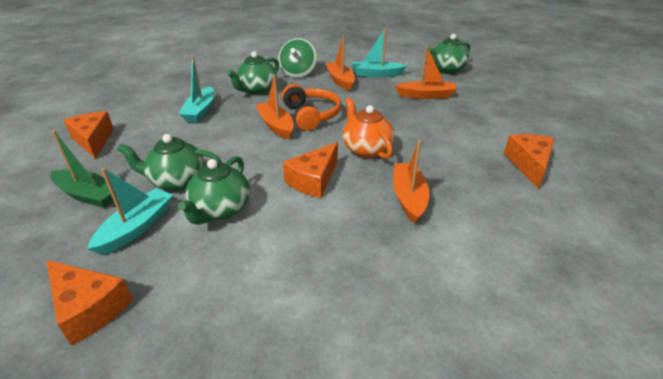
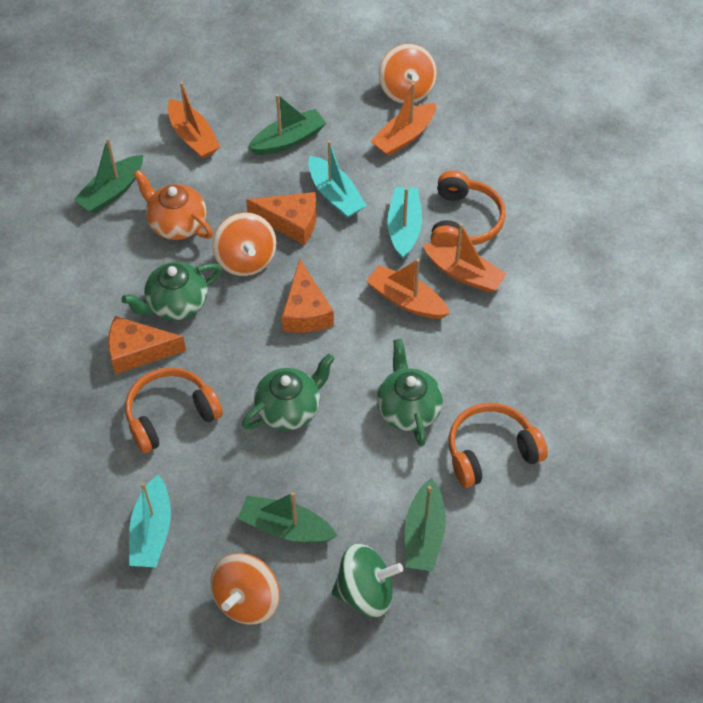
green boat: [50,130,117,208] = 1 -> [73,138,143,213] [238,492,337,543] [248,94,326,155] [405,478,446,571] = 4
green teapot: [117,134,221,191] [178,156,250,225] [227,51,279,95] [428,34,470,74] = 4 -> [122,262,222,320] [242,354,335,431] [377,339,443,446] = 3
orange cheese: [46,260,133,346] [64,111,114,159] [283,142,338,198] [504,134,555,189] = 4 -> [108,316,186,374] [246,192,317,245] [282,259,334,333] = 3
orange headphones: [282,84,341,131] = 1 -> [125,367,223,453] [431,170,506,246] [449,403,548,488] = 3
orange spinning top: none = 0 -> [211,553,280,625] [212,212,277,276] [379,43,437,103] = 3

